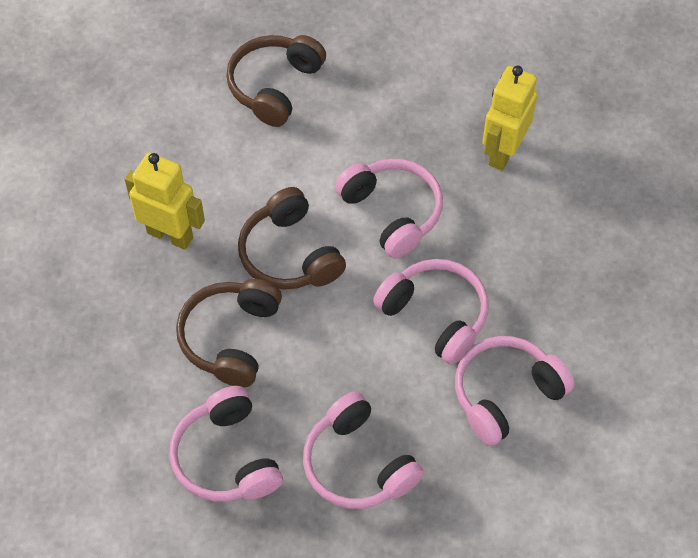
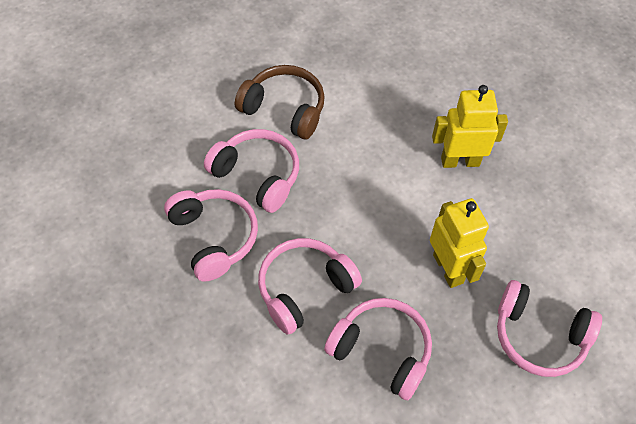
brown headphones: [176,279,282,387] [226,35,326,127] [238,187,346,289] = 3 -> [235,65,325,139] = 1

